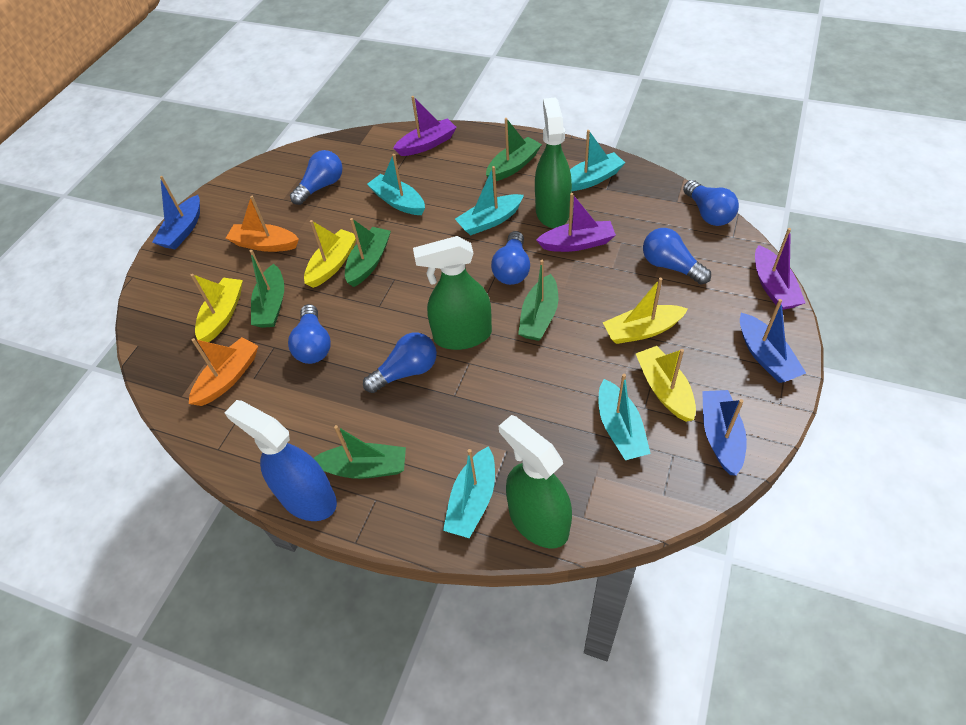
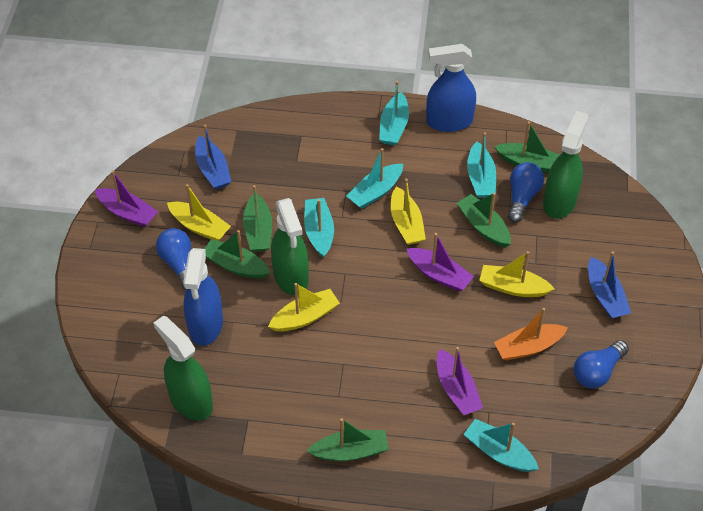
blue boat: [152,176,200,250] [702,390,747,476] [740,299,806,383] = 3 -> [195,125,231,189] [588,251,631,319] = 2
blue light bulb: [288,304,331,364] [290,150,343,205] [363,333,437,393] [491,231,530,285] [643,228,711,285] [683,180,739,226] = 6 -> [156,228,191,290] [508,162,544,223] [574,340,629,389] = 3
blue spray bottle: [224,400,337,521] = 1 -> [183,248,223,346] [426,44,476,132] = 2
orange boat: [189,337,258,406] [226,196,299,252] = 2 -> [494,308,568,361] = 1

